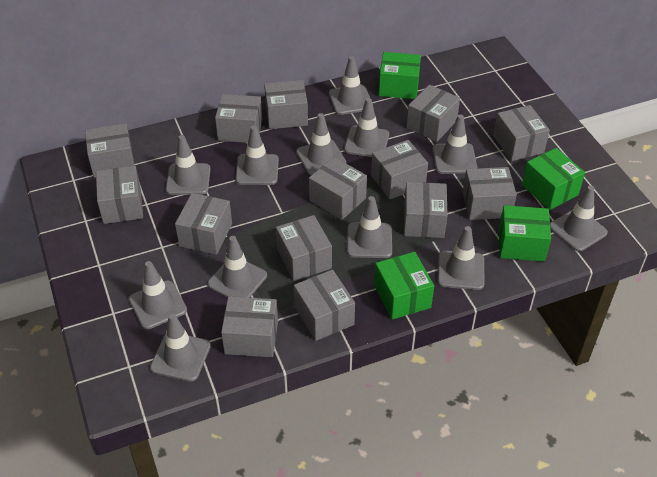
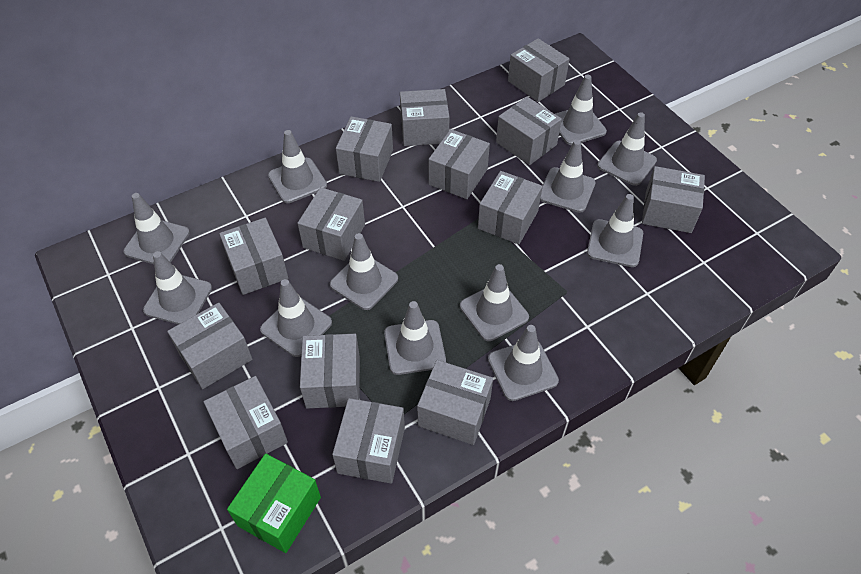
green box: [374,252,434,320] [379,52,421,99] [499,205,551,261] [522,148,585,210] = 4 -> [227,453,321,553] = 1

